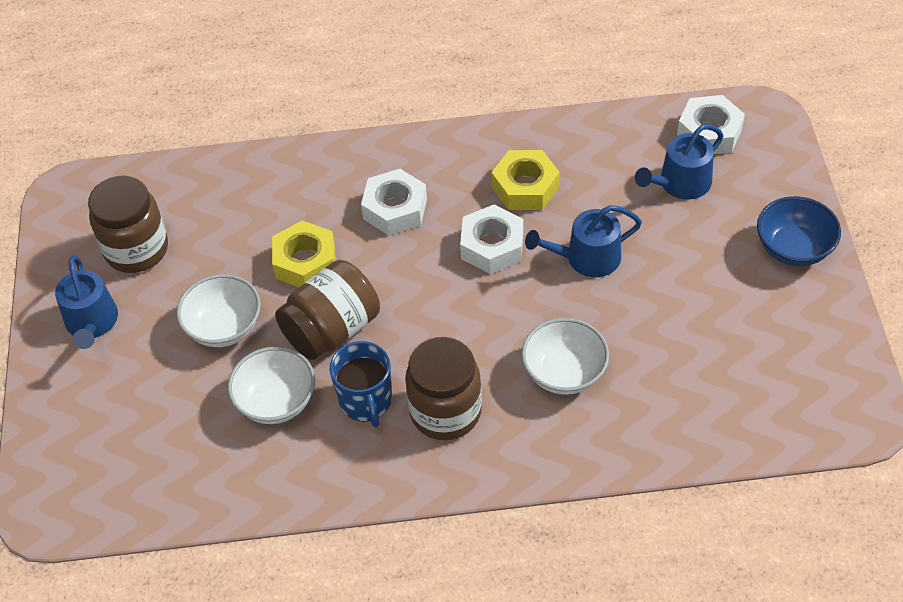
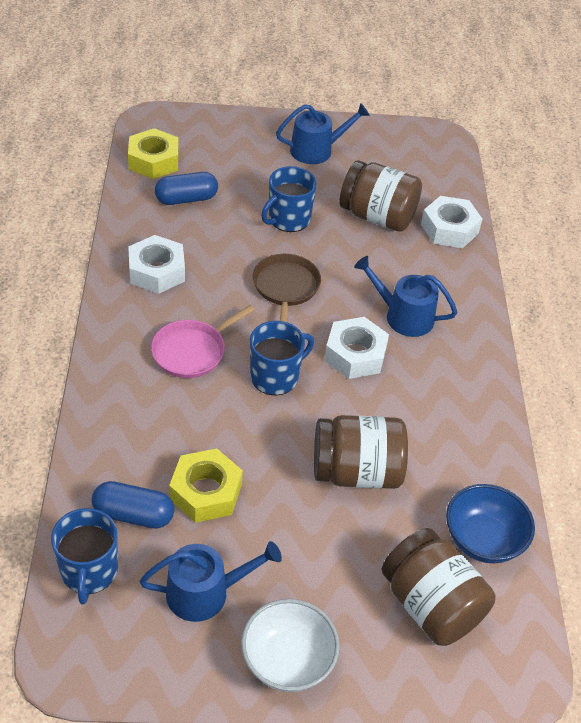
blue capsule: none = 0 -> [92,481,174,528] [155,172,218,205] = 2
blue mug: [329,341,392,427] = 1 -> [51,508,118,604] [250,321,314,396] [261,166,317,232] = 3
brown pan: none = 0 -> [253,254,321,323] = 1
pink pan: none = 0 -> [151,305,255,378] = 1
white bowl: [176,274,261,347] [228,347,315,424] [522,318,609,395] = 3 -> [241,599,340,692] = 1

